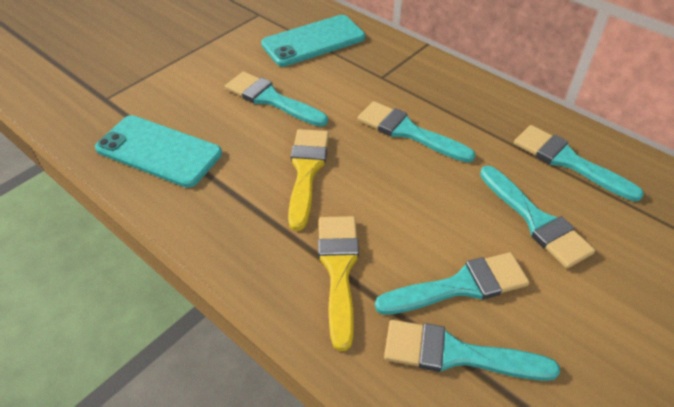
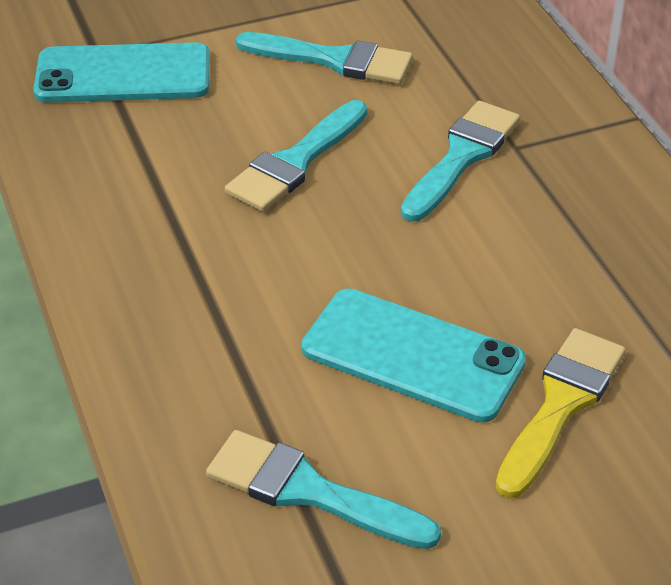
turquoise brush: [225,71,328,127] [358,101,476,163] [375,252,530,315] [384,320,560,381] [480,166,595,269] [514,125,644,201] = 6 -> [206,430,441,549] [225,100,367,212] [236,32,413,84] [401,101,520,222] = 4
yellow brush: [288,129,329,231] [318,216,359,351] = 2 -> [495,328,626,498] = 1

